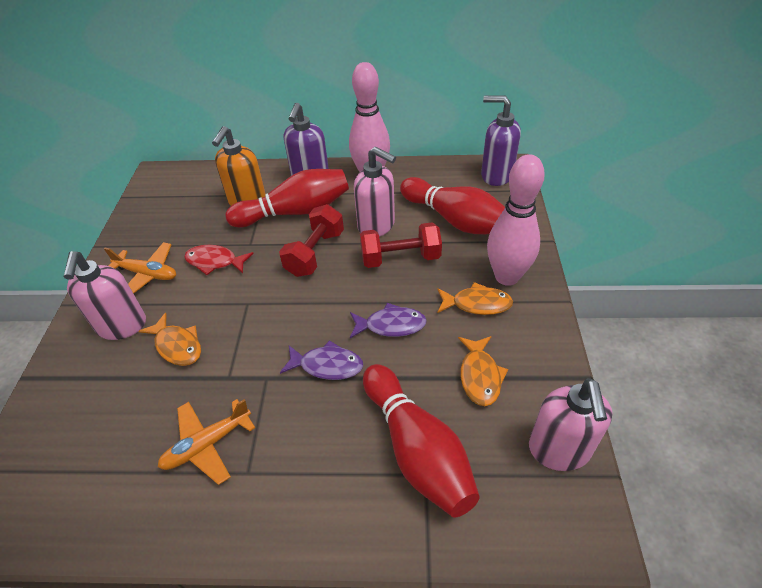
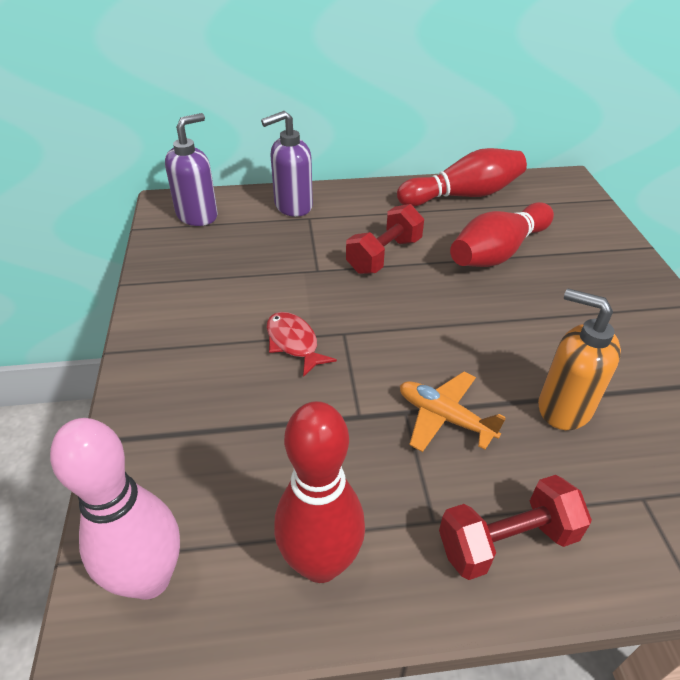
orange fish: [139,313,201,366] [437,282,513,315] [458,336,508,406] = 3 -> none = 0
orange plane: [104,242,176,294] [158,399,255,485] = 2 -> [400,372,506,452] = 1
pink bowling pin: [349,62,390,172] [487,154,545,286] = 2 -> [50,418,180,600] = 1
pink soap dispenser: [64,251,146,340] [354,147,396,237] [529,378,613,471] = 3 -> none = 0
purple fish: [280,340,363,380] [350,303,427,338] = 2 -> none = 0

